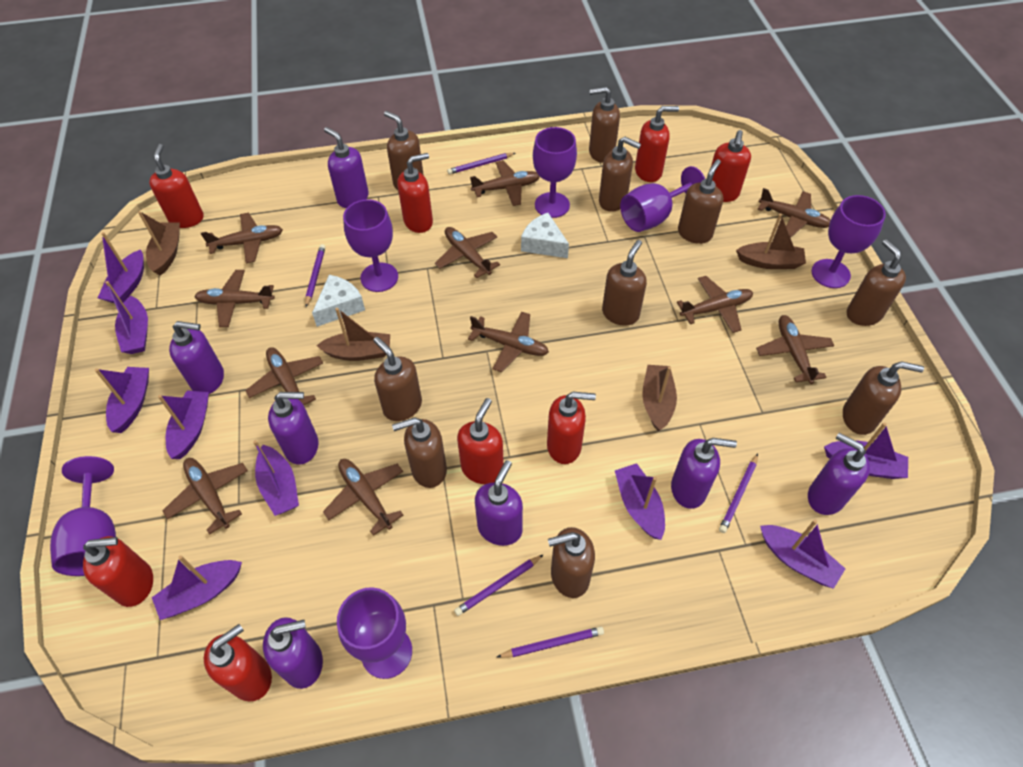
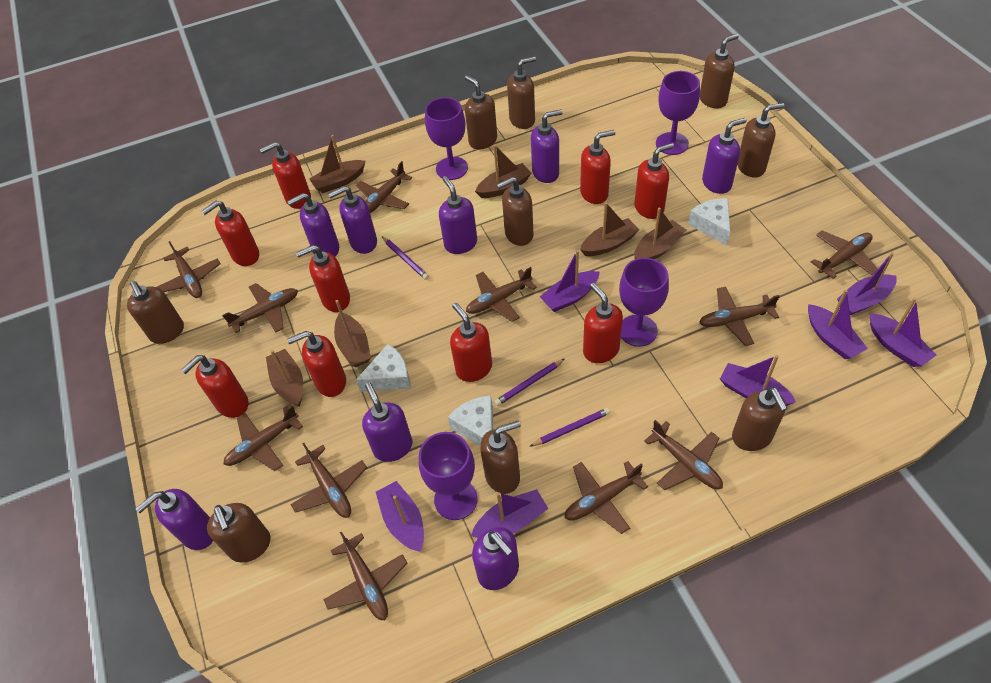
brown boat: [138,211,180,276] [316,308,390,361] [642,365,677,431] [736,214,806,269] = 4 -> [266,349,303,407] [309,135,366,193] [334,300,371,367] [475,145,531,198] [580,202,639,256] [634,208,686,259] = 6
brown soap dispenser: [373,337,422,421] [384,111,424,190] [392,417,447,488] [548,527,595,598] [589,87,620,163] [599,137,641,212] [602,240,647,326] [678,159,723,244] [843,361,924,435] [847,239,906,326] = 10 -> [127,281,184,344] [207,503,271,562] [465,75,497,149] [480,420,521,494] [496,177,533,246] [507,56,536,129] [700,34,739,108] [732,387,788,451] [737,103,785,178] = 9
purple boat: [95,367,149,433] [98,232,144,303] [105,281,148,354] [152,555,242,620] [158,390,209,459] [253,440,299,516] [614,463,665,540] [760,520,845,589] [824,423,908,479] = 9 -> [376,481,424,552] [471,489,548,538] [540,250,600,312] [720,355,796,406] [808,290,868,359] [837,252,897,315] [869,298,936,367] = 7
purple goblet: [50,456,116,576] [337,587,412,679] [343,199,398,292] [533,127,577,218] [620,166,705,232] [811,195,886,288] = 6 -> [419,432,478,520] [425,97,468,180] [619,258,669,347] [656,71,700,155] = 4
purple pencil: [305,244,325,307] [447,153,515,175] [454,554,544,616] [497,627,604,658] [719,454,758,533] = 5 -> [382,236,429,280] [494,359,564,406] [529,408,611,447] = 3
purple soap dispenser: [169,321,224,394] [263,617,323,689] [268,392,318,465] [324,127,369,208] [475,460,523,546] [671,438,737,509] [808,433,870,515] = 7 -> [135,489,213,550] [287,193,339,256] [328,186,377,254] [362,382,412,462] [439,176,477,254] [472,527,519,590] [531,110,563,183] [702,118,747,194] = 8
red soap dispenser: [83,536,153,607] [149,144,204,228] [204,624,272,701] [397,153,433,233] [457,398,504,484] [547,392,596,464] [635,106,679,182] [711,130,751,202] = 8 -> [181,355,248,418] [202,201,259,266] [260,142,311,209] [287,331,346,397] [296,245,350,312] [450,303,492,382] [580,130,615,204] [583,283,623,363] [634,143,674,219] = 9
white cheese: [312,275,365,327] [521,213,569,258] = 2 -> [356,344,411,392] [448,396,493,446] [688,198,730,246] = 3

